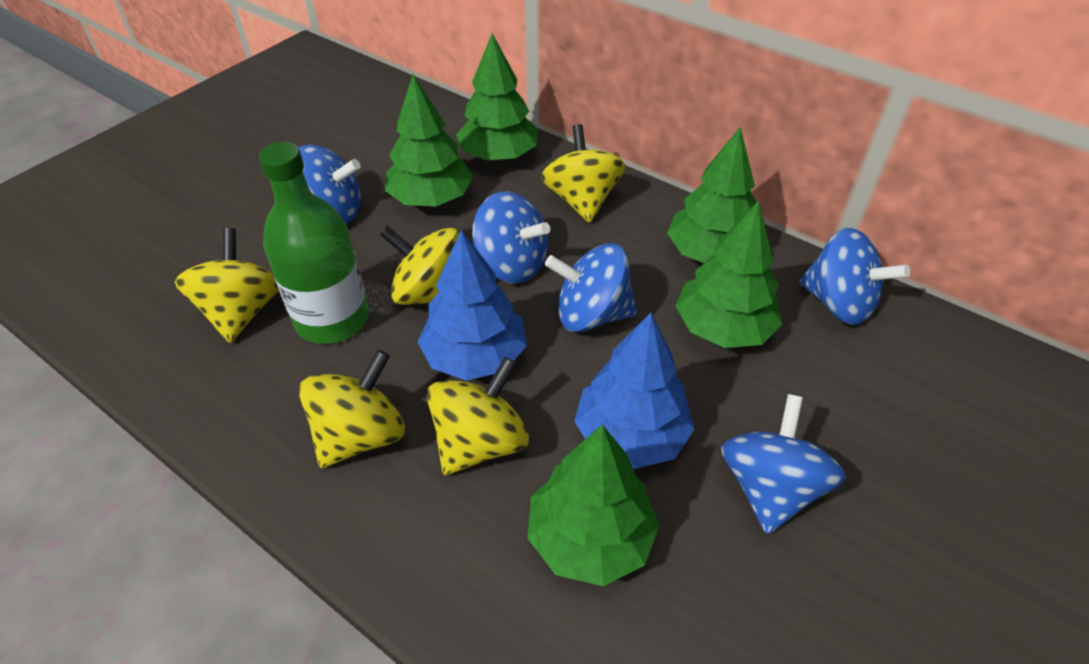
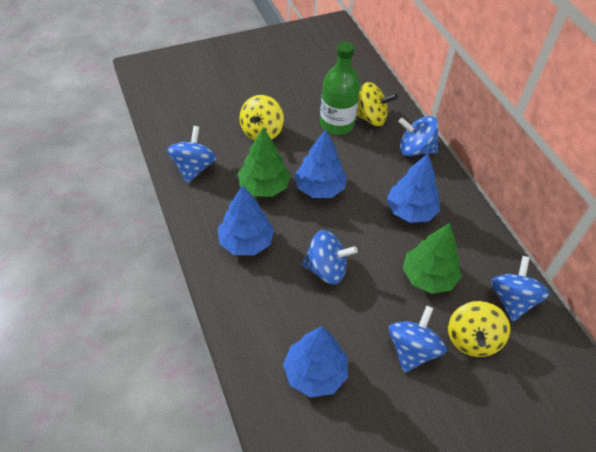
blue tree: [418,230,527,381] [574,312,695,469] = 2 -> [218,185,274,255] [283,326,348,397] [294,129,347,198] [386,154,440,223] = 4
green tree: [385,74,473,207] [456,33,538,161] [527,424,660,586] [667,128,757,263] [676,201,782,348] = 5 -> [238,128,291,197] [403,223,462,294] = 2
yellow spinning top: [175,228,279,343] [299,350,405,468] [379,226,459,305] [427,357,529,475] [541,124,626,223] = 5 -> [239,95,284,141] [356,82,398,126] [448,301,510,357] = 3

